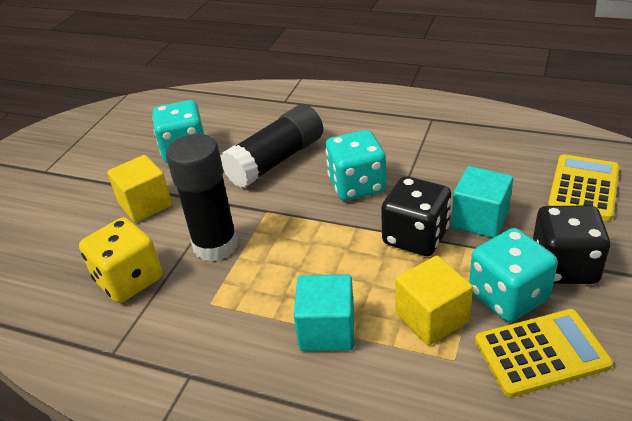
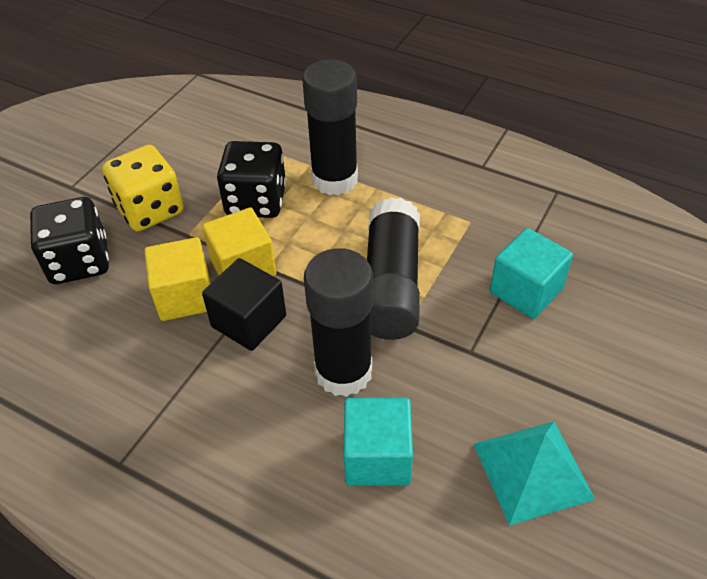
black cube: none = 0 -> [202,258,286,351] = 1
black glue stick: [166,134,238,262] [220,104,323,188] = 2 -> [302,59,358,195] [304,248,373,397] [367,197,420,340] = 3
turquoise dice: [152,100,204,163] [326,130,386,201] [469,228,558,322] = 3 -> none = 0
turquoise pyramid: none = 0 -> [474,421,596,526] = 1
yellow calculator: [475,309,613,397] [548,154,619,221] = 2 -> none = 0

